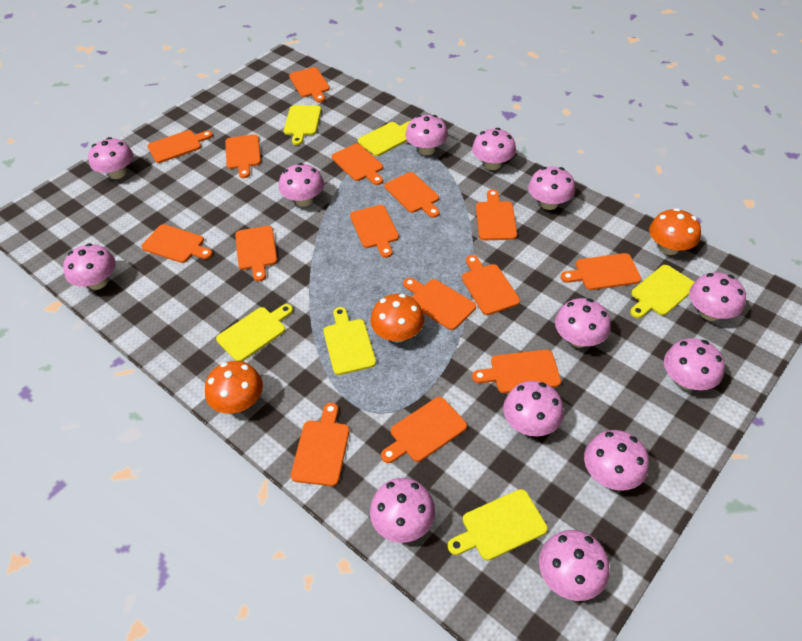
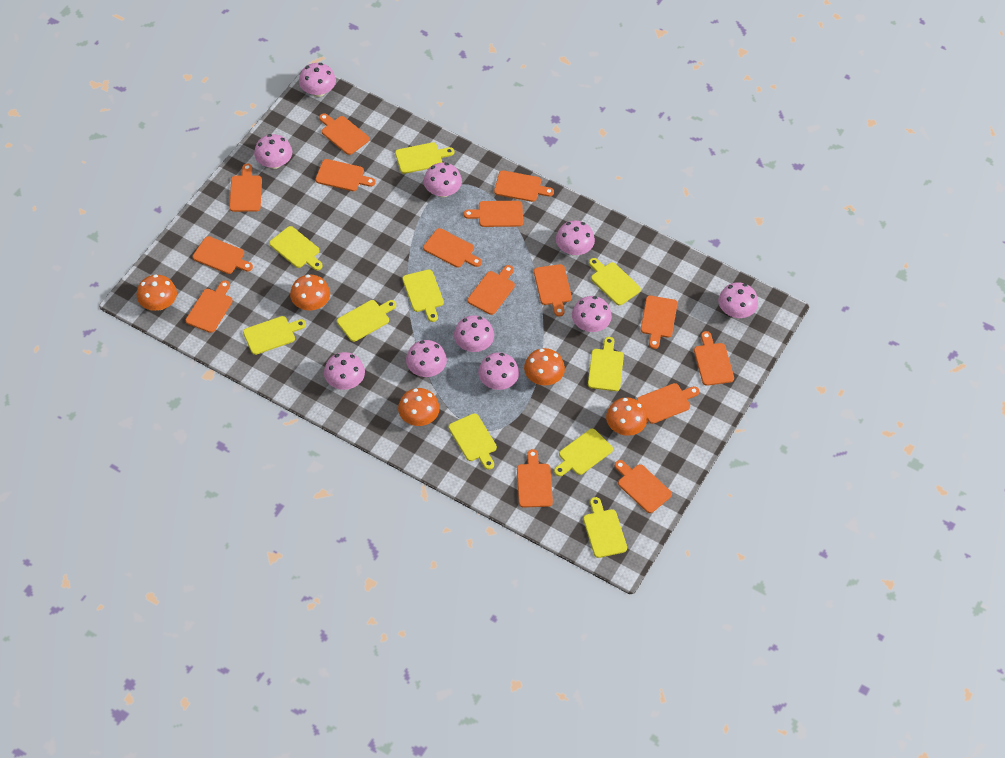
orange mushroom: [205,361,263,414] [370,294,424,343] [649,208,701,255] = 3 -> [137,274,177,311] [290,274,330,310] [398,388,440,426] [524,348,565,386] [606,397,647,436] = 5
pink mushroom: [63,243,116,290] [88,137,133,179] [279,163,324,206] [370,478,435,543] [405,115,448,155] [472,128,516,170] [503,381,564,436] [528,167,575,210] [539,530,610,601] [555,298,611,347] [584,430,649,491] [664,338,725,390] [689,272,746,321] = 13 -> [254,134,292,169] [299,63,336,97] [324,352,365,390] [406,340,447,377] [424,163,462,197] [454,315,494,352] [478,352,519,390] [556,220,595,256] [572,296,612,332] [718,282,758,318] = 10
yellow cutting board: [216,304,293,361] [284,105,321,145] [323,307,376,375] [358,121,410,156] [448,489,548,561] [630,265,695,318] = 6 -> [243,316,306,355] [269,226,323,270] [337,300,396,342] [395,142,454,174] [402,269,444,322] [449,413,497,470] [554,429,613,476] [583,497,627,558] [588,337,624,391] [589,258,641,305] = 10

